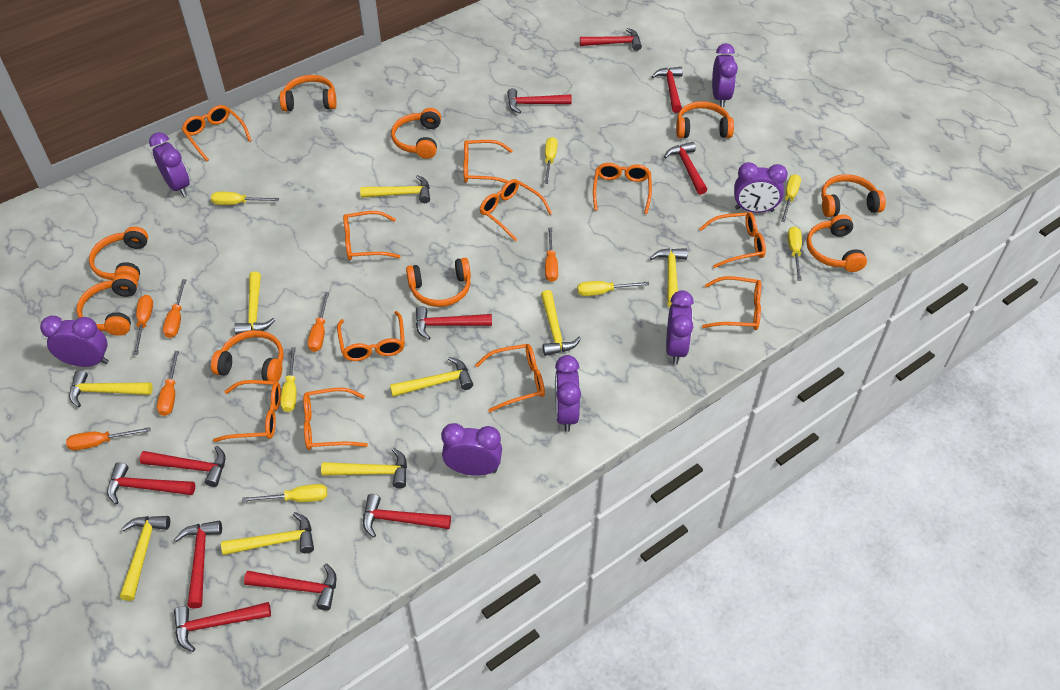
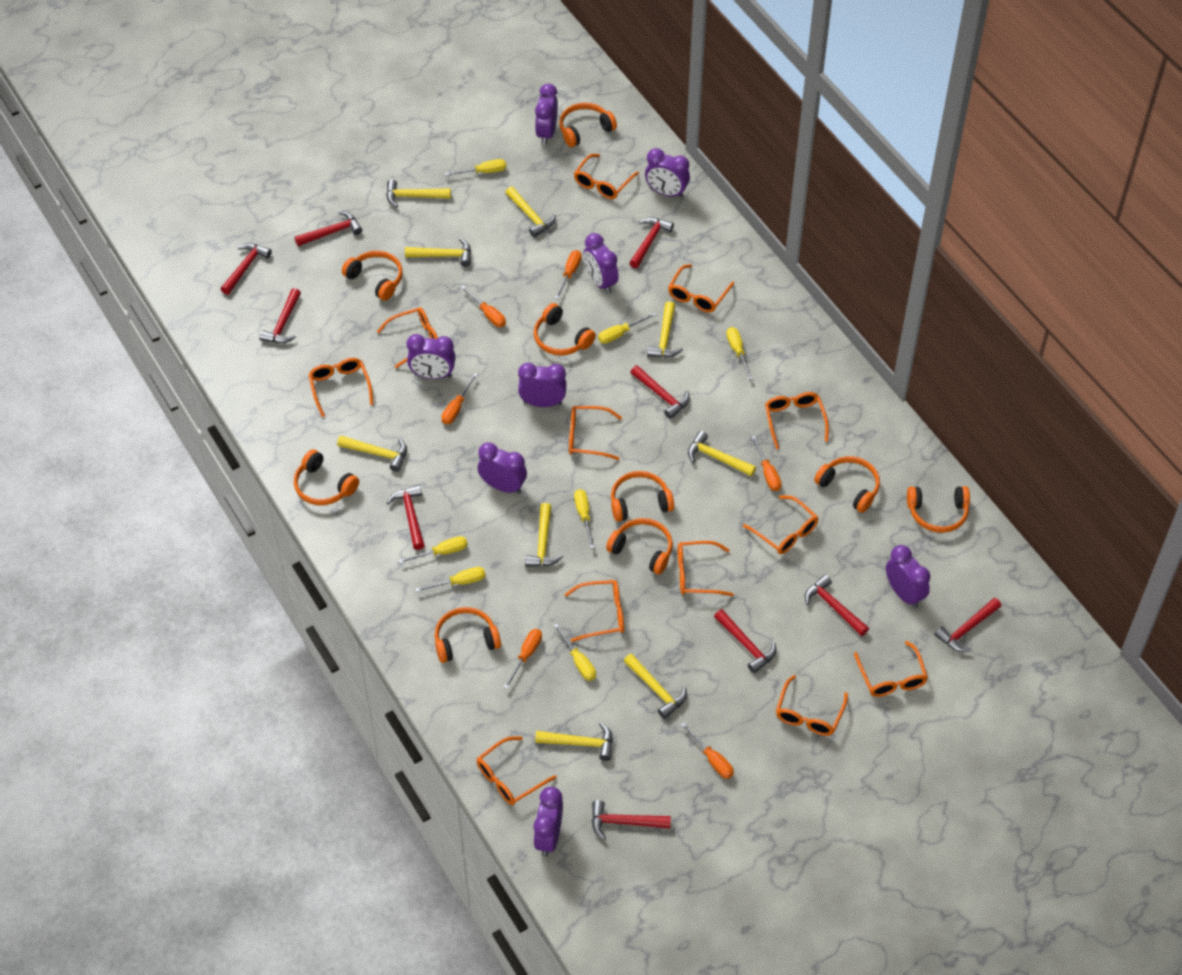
orange glasses: [182,105,252,162] [213,380,281,442] [303,388,368,450] [337,311,405,361] [343,211,401,260] [464,140,513,183] [475,344,545,412] [480,179,552,242] [593,163,652,214] [699,212,766,268] [702,276,761,330] = 11 -> [308,358,373,417] [377,308,438,368] [477,736,557,805] [564,580,624,642] [569,406,622,460] [574,154,639,199] [668,264,734,312] [678,541,734,596] [743,495,819,554] [765,392,829,449] [776,675,848,736] [854,641,928,697] = 12
purple clock: [40,316,109,367] [149,132,190,197] [441,423,502,476] [555,355,581,432] [666,290,694,364] [712,43,738,107] [734,162,788,213] = 7 -> [407,334,456,379] [478,442,527,494] [518,363,567,407] [533,787,563,856] [535,84,558,145] [584,233,619,294] [645,148,690,198] [886,545,930,608] = 8
red hammer: [107,462,195,505] [140,446,226,487] [174,520,222,608] [174,602,271,652] [244,563,336,611] [363,494,451,538] [416,306,492,340] [507,88,572,113] [580,28,642,51] [651,67,683,113] [664,142,707,195] = 11 -> [221,243,272,295] [259,288,301,343] [294,211,362,246] [387,485,425,550] [592,800,671,840] [629,217,674,268] [630,365,690,419] [714,609,776,673] [805,574,869,636] [934,598,1001,652] = 10

